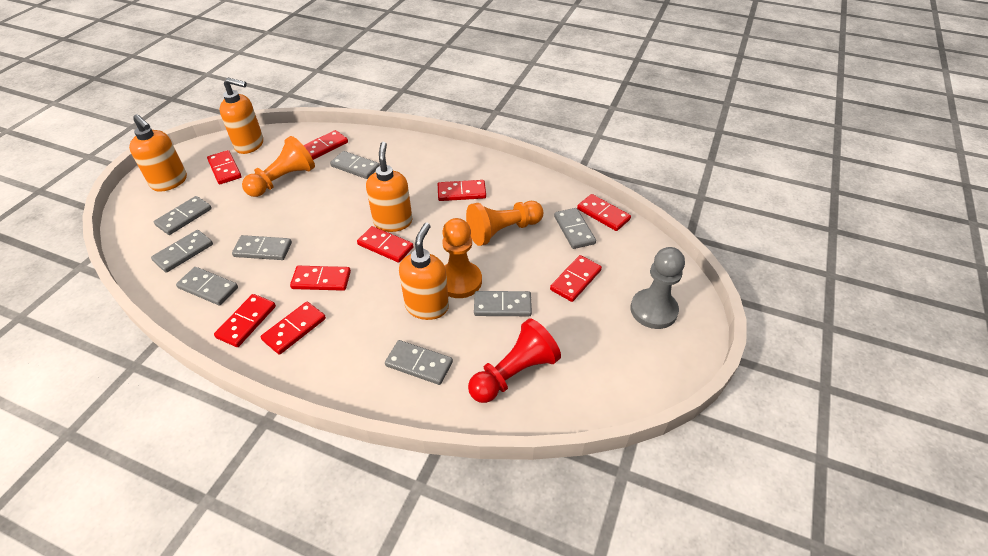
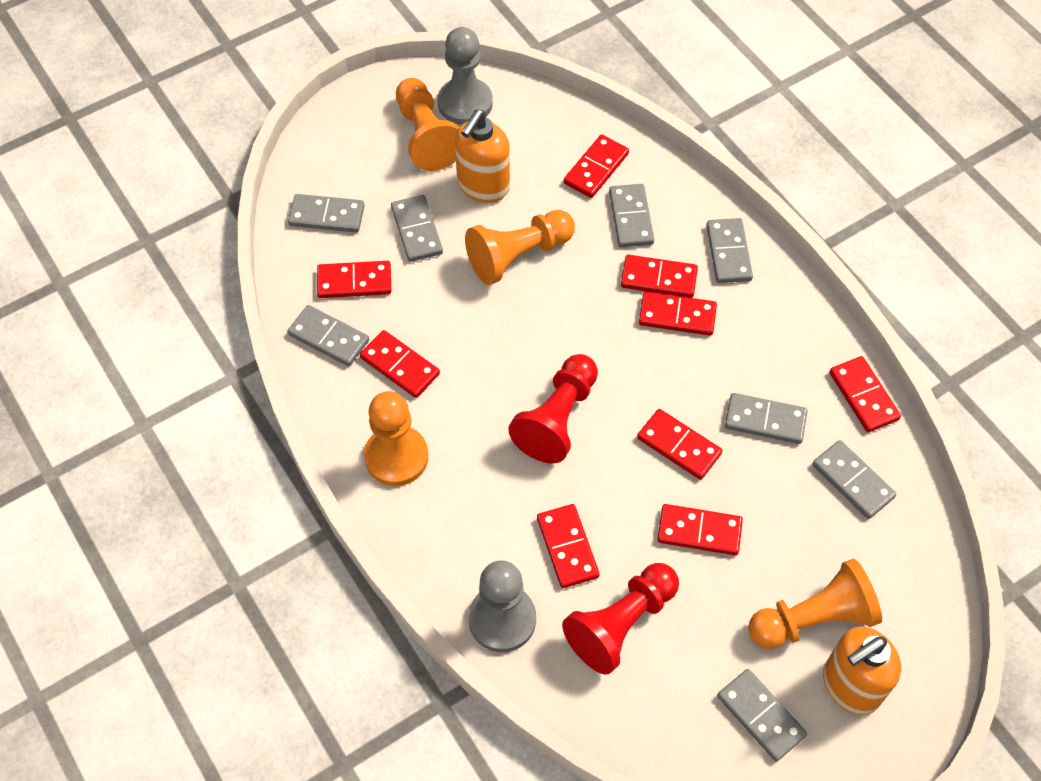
grey pawn: [630,247,685,329] = 1 -> [438,27,493,125] [468,560,536,652] = 2
orange pawn: [242,136,315,197] [442,218,482,298] [466,201,543,246] = 3 -> [364,391,428,486] [396,78,459,171] [465,210,575,285] [748,559,882,649] = 4
orange soap dispenser: [129,114,187,192] [220,78,263,154] [366,142,413,232] [399,223,449,320] = 4 -> [455,109,510,203] [823,627,901,715] = 2
red pawn: [468,318,561,403] = 1 -> [508,354,598,464] [562,563,679,675] = 2

